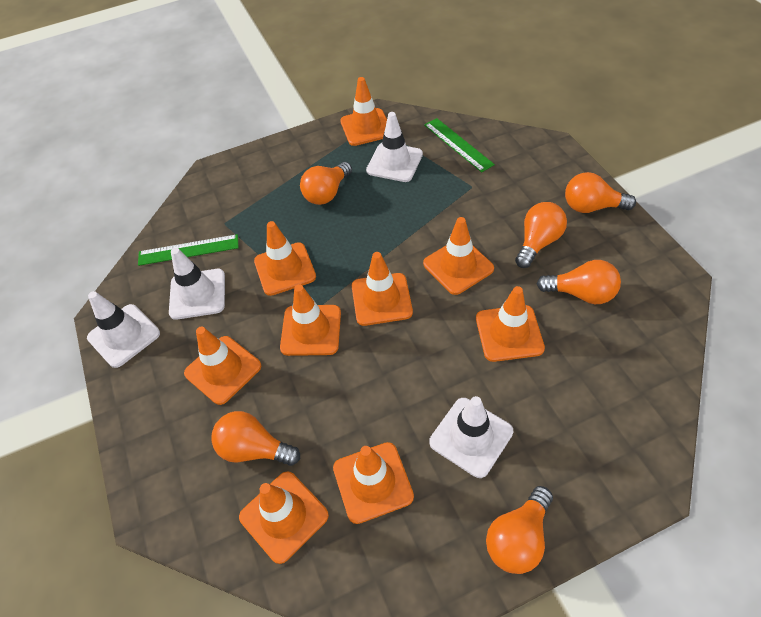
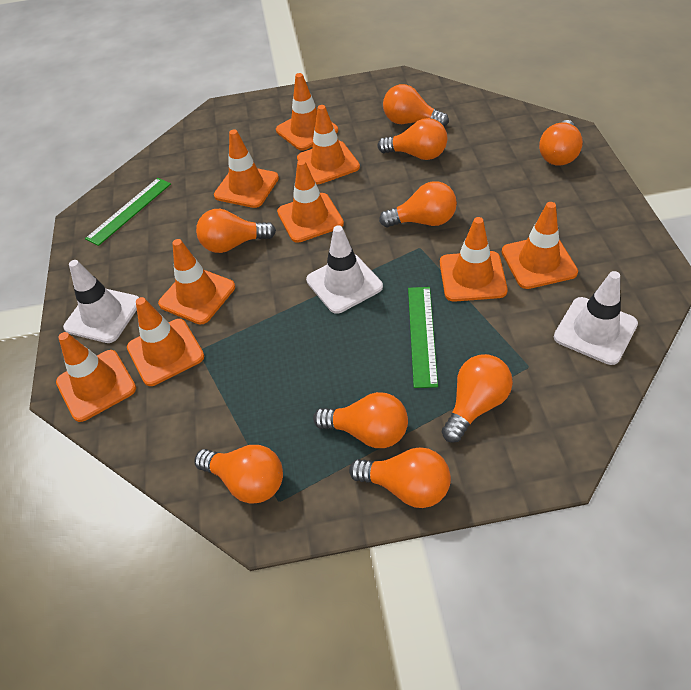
orange light bulb: [212,411,300,466] [300,162,352,205] [486,486,553,574] [515,202,567,268] [537,260,621,304] [565,172,636,213] = 6 -> [194,445,283,504] [196,209,276,253] [313,392,408,448] [349,447,451,508] [377,118,447,160] [379,181,457,227] [383,84,449,126] [442,354,513,443] [539,120,583,166] = 9
white traffic cone: [87,291,160,368] [169,248,225,320] [366,112,423,182] [429,396,513,478] = 4 -> [63,260,139,343] [306,225,383,314] [554,271,638,365] = 3

